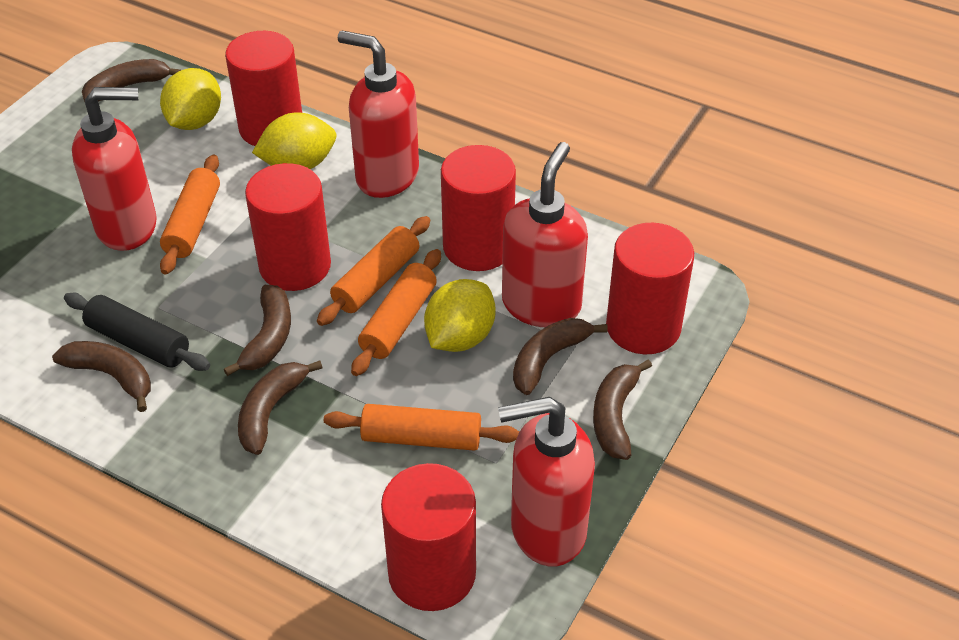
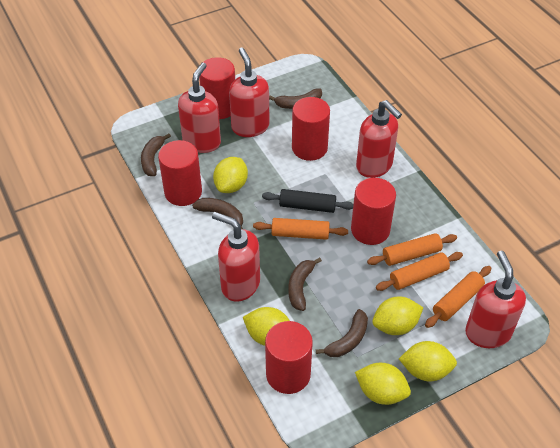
brown banana: [52,341,151,412] [82,59,181,102] [224,285,291,376] [238,360,323,455] [513,318,608,395] [593,359,652,460] = 6 -> [141,134,171,176] [192,198,243,229] [269,88,322,109] [288,258,322,311] [316,309,368,357] = 5
red soap dispenser: [72,87,157,251] [338,31,419,198] [498,397,595,566] [502,142,588,327] = 4 -> [178,62,221,153] [212,212,260,302] [229,48,270,137] [356,100,402,178] [465,251,526,348] = 5
yellow lemon: [160,68,221,130] [252,112,336,169] [424,279,496,352] = 3 -> [213,157,248,193] [243,307,290,346] [355,363,411,405] [372,296,423,335] [399,341,457,381] = 5

